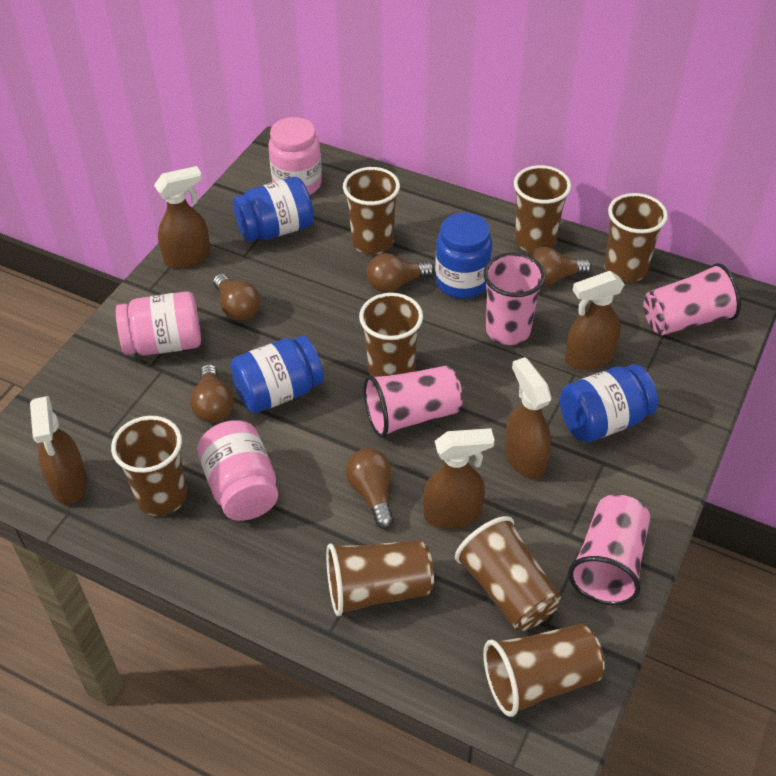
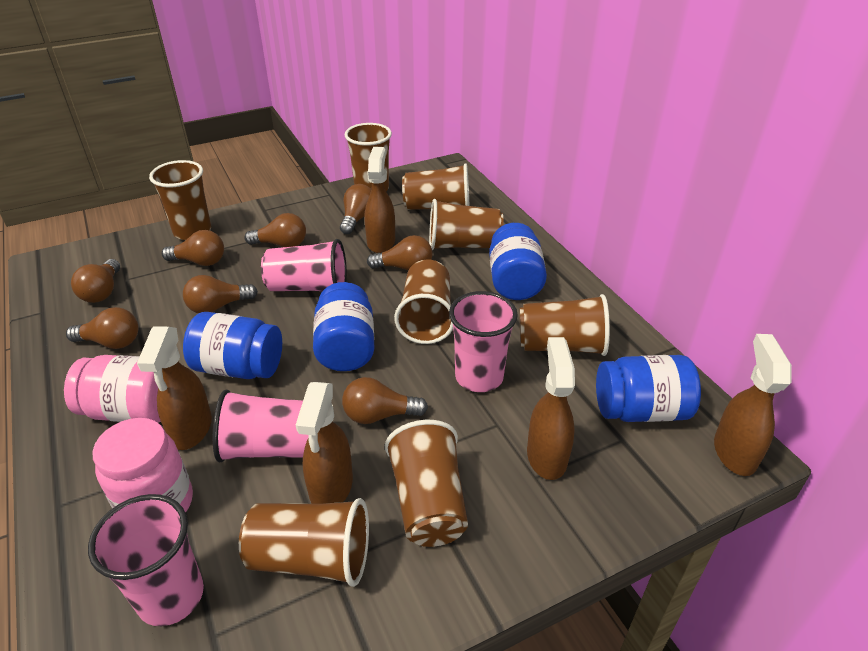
brown light bulb: [190,364,234,423] [213,274,260,321] [346,448,394,529] [367,253,434,293] [528,247,592,286] = 5 -> [66,307,139,349] [71,259,120,303] [162,230,224,266] [183,275,258,313] [244,213,306,247] [340,184,371,234] [342,377,428,424] [367,235,433,270] = 8
pink jar: [116,291,201,356] [198,420,278,521] [268,117,322,195] = 3 -> [64,355,161,423] [92,418,193,513] = 2

